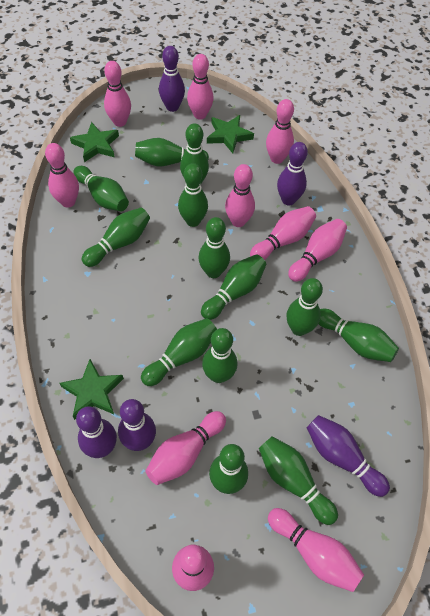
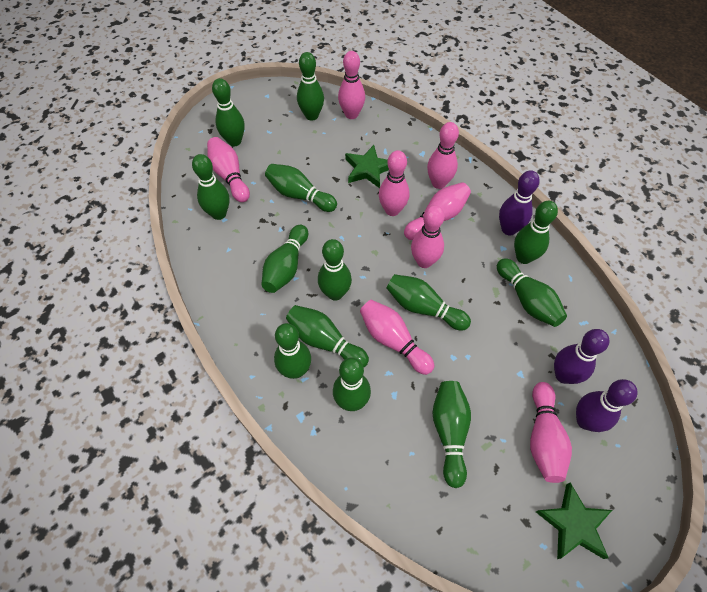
green star: [59,359,124,420] [70,122,119,162] [207,115,254,153] = 3 -> [345,145,389,188] [536,483,612,559] = 2
pink bowling pin: [45,143,79,208] [104,61,131,127] [146,411,226,485] [172,544,214,591] [187,54,214,120] [225,164,255,227] [250,206,316,260] [266,99,294,164] [268,508,364,592] [288,219,347,282] = 10 -> [207,137,250,202] [338,51,365,119] [360,300,434,375] [379,150,410,216] [404,182,471,240] [411,205,445,268] [427,122,459,189] [530,382,572,483] = 8
purple bowling pin: [76,406,117,458] [118,399,156,451] [159,46,185,112] [277,142,308,205] [307,415,390,497] = 5 -> [499,170,540,235] [554,329,610,384] [576,379,638,432] = 3

